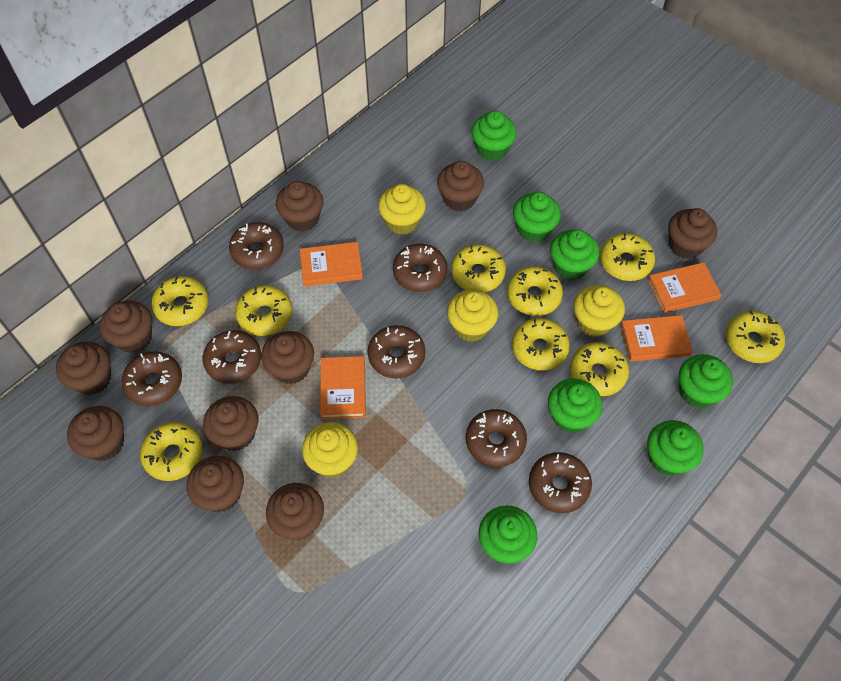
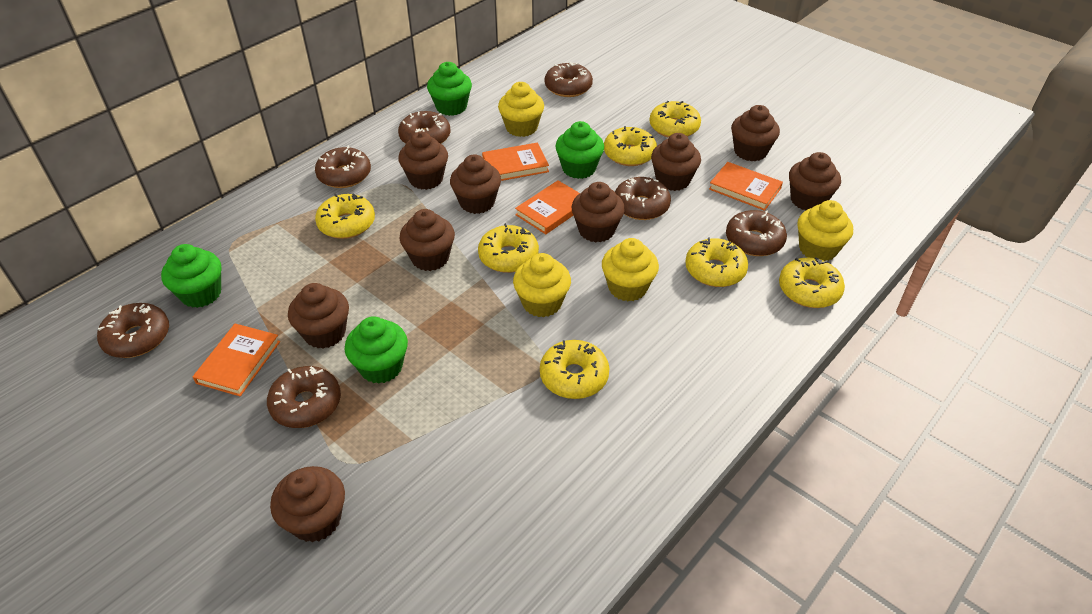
brown cupcake: [56,342,111,395] [67,406,124,461] [100,300,152,353] [187,456,244,512] [203,396,258,451] [261,331,314,384] [266,483,324,540] [276,181,323,232] [437,161,484,211] [668,208,717,259] = 10 -> [270,466,345,542] [288,283,349,349] [398,132,448,190] [399,209,455,271] [450,154,501,214] [572,182,625,242] [651,133,701,191] [731,105,780,162] [789,152,841,210] = 9
green cupcake: [471,111,517,161] [479,505,537,563] [513,192,561,243] [548,378,602,433] [550,229,599,280] [647,420,704,476] [679,354,733,408] = 7 -> [161,244,221,308] [345,316,408,384] [427,62,472,116] [555,121,604,179] = 4
yellow donut: [140,422,203,481] [151,276,209,326] [235,285,292,336] [451,244,506,292] [507,266,563,316] [512,318,570,371] [570,342,629,396] [600,233,655,281] [726,311,785,363] = 9 -> [315,193,375,239] [478,223,539,273] [540,340,609,399] [604,126,657,166] [649,101,701,138] [685,237,748,287] [779,257,845,308] = 7

